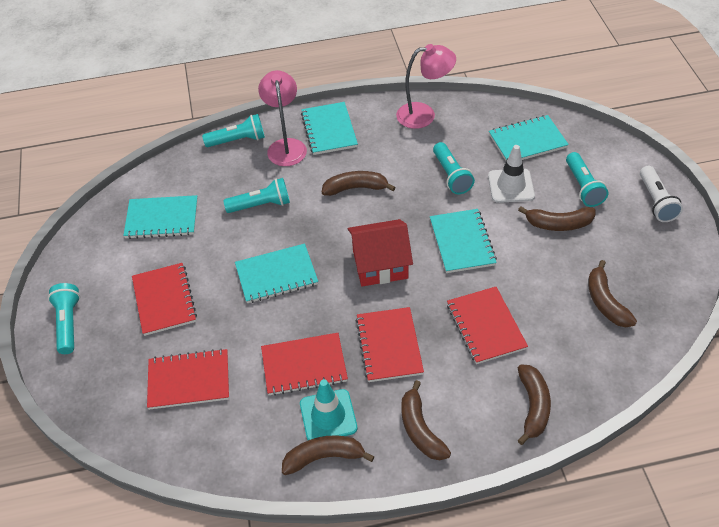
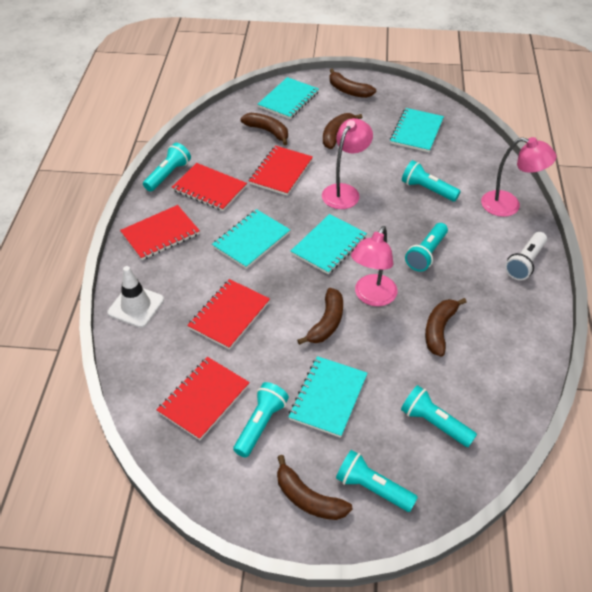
pink lamp: [258,70,307,166] [396,44,456,129] = 2 -> [322,118,373,209] [351,226,397,306] [481,137,557,217] = 3
red house: [348,219,413,286] = 1 -> none = 0
turquoise flashlight: [48,283,80,354] [202,114,265,147] [223,178,290,213] [433,142,475,194] [566,152,609,207] = 5 -> [143,143,191,191] [233,382,289,458] [336,450,418,512] [401,385,477,447] [402,160,461,202] [405,223,448,272] = 6
turquoise traffic cone: [300,379,357,440] = 1 -> none = 0

